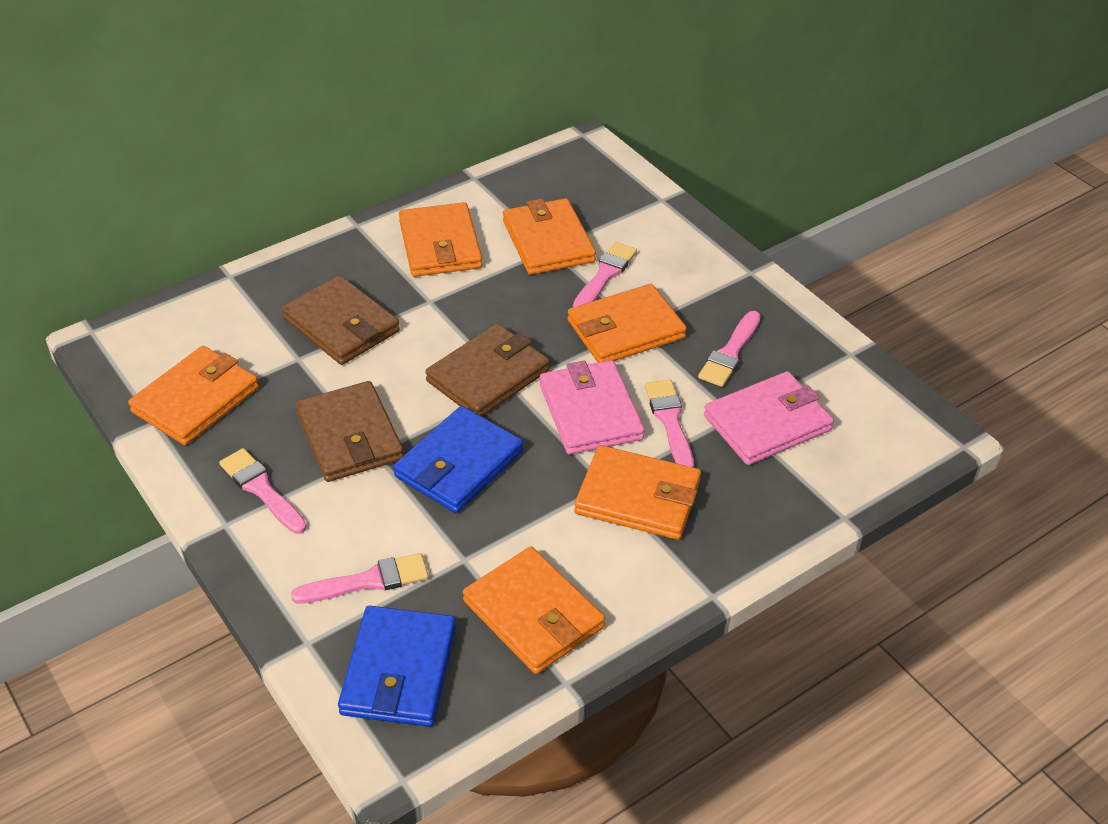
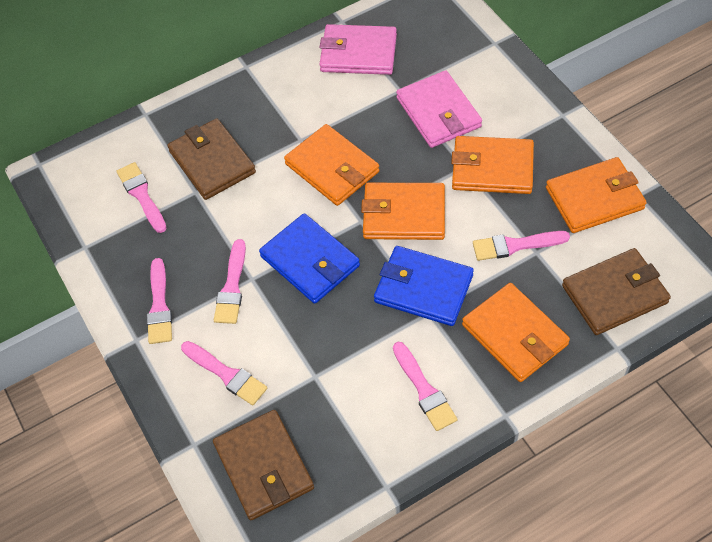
orange wallet: [128,346,259,445] [399,202,482,277] [463,547,605,674] [503,198,596,275] [567,284,687,363] [574,445,701,540] = 6 -> [284,124,380,206] [361,183,445,240] [451,136,534,194] [462,283,570,382] [546,157,647,233] = 5
pink brush: [219,448,307,534] [291,553,428,604] [573,242,637,307] [645,380,694,467] [698,311,761,387] = 5 -> [116,162,166,233] [147,258,172,344] [181,341,267,406] [214,239,246,324] [393,342,457,431] [473,231,570,261] = 6

